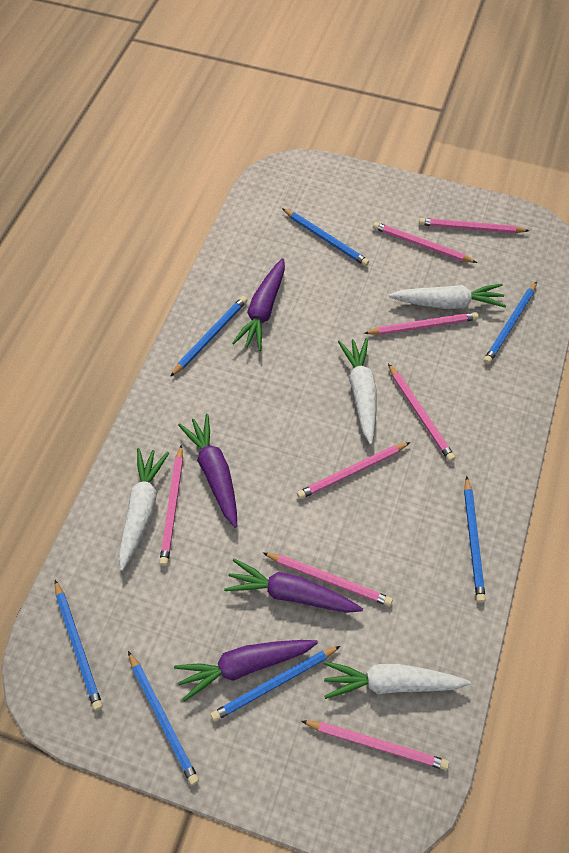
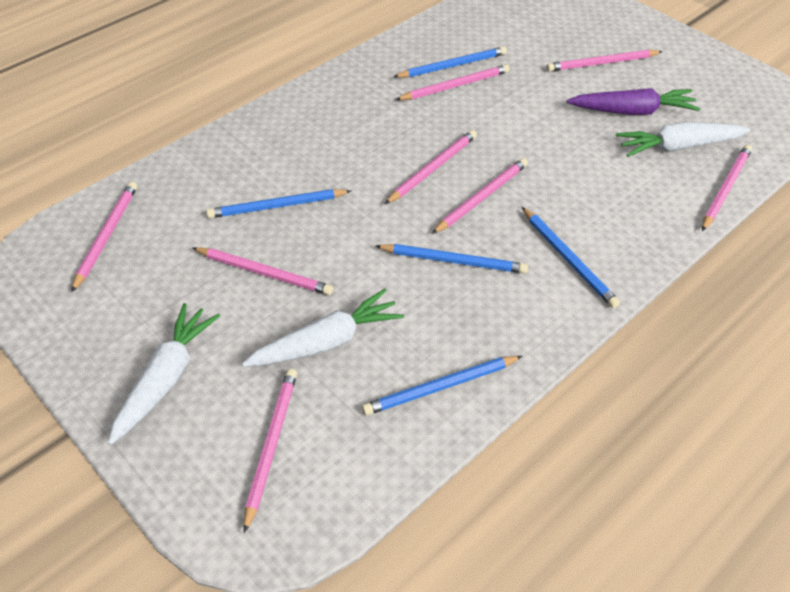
blue pencil: [55,580,103,711] [128,651,199,785] [170,296,247,377] [211,646,340,722] [282,208,369,266] [464,476,486,603] [483,281,537,364] = 7 -> [206,189,351,218] [362,356,522,415] [376,244,528,274] [393,46,507,78] [522,207,620,308] = 5
purple carrot: [174,640,318,701] [178,414,237,528] [224,559,363,613] [232,258,285,351] = 4 -> [566,88,700,115] = 1
white carrot: [119,448,169,571] [324,661,471,699] [338,338,376,444] [389,284,506,309] = 4 -> [108,303,220,445] [242,289,404,367] [616,122,750,157] = 3

